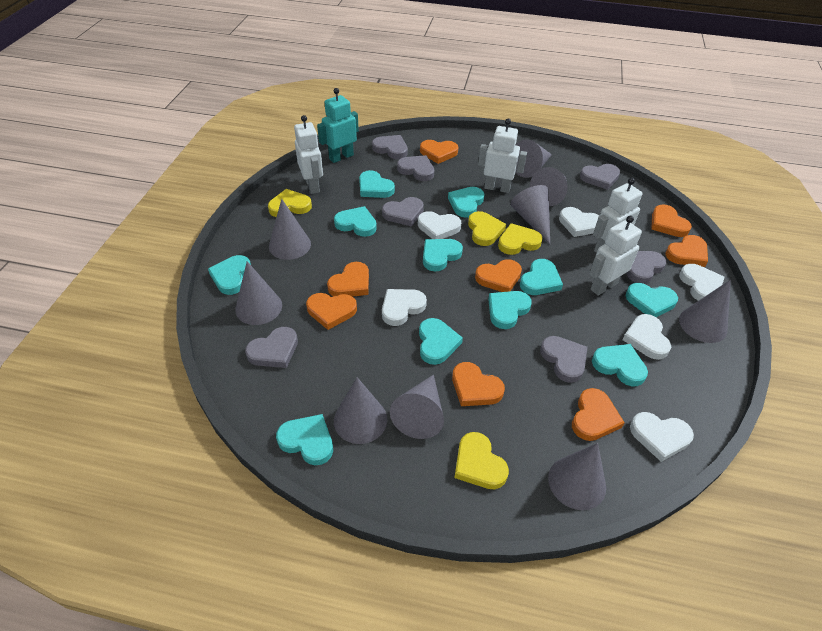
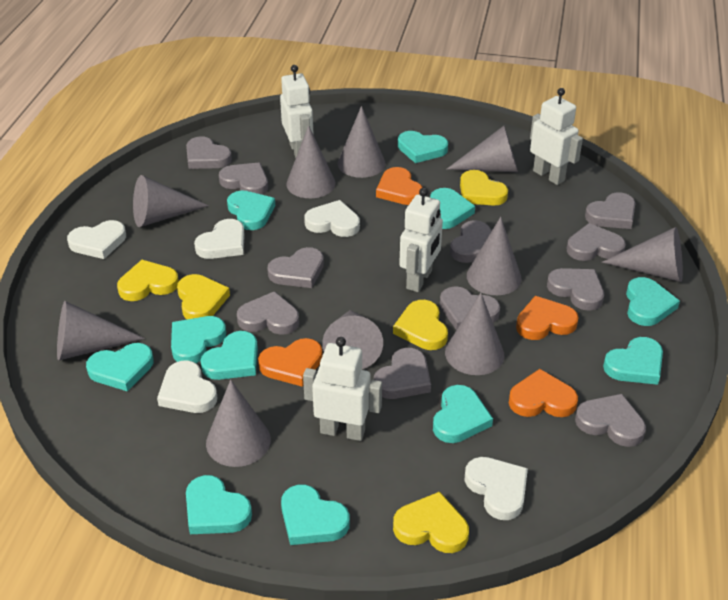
grey cone: [235,261,282,325] [269,199,311,260] [334,377,387,444] [390,374,444,439] [511,185,550,244] [515,139,552,178] [530,167,568,206] [548,443,606,510] [679,280,731,343] = 9 -> [57,301,145,361] [133,175,209,227] [206,380,271,467] [286,125,336,198] [322,310,383,369] [338,106,386,178] [445,293,504,375] [447,126,518,172] [467,217,522,295] [601,227,683,282] = 10
grey heart: [245,327,298,368] [372,135,408,159] [382,197,424,227] [397,155,434,181] [540,336,588,383] [580,164,620,190] [627,251,666,284] = 7 -> [186,136,232,169] [219,163,268,195] [237,291,299,335] [267,247,324,288] [374,348,431,399] [440,286,500,330] [450,220,492,263] [547,268,604,311] [567,223,626,261] [575,394,646,447] [585,192,636,229] = 11
orange heart: [306,293,357,330] [327,262,369,297] [420,140,458,164] [452,362,505,406] [475,259,522,292] [572,388,625,441] [651,205,692,237] [665,235,708,267] = 8 -> [258,338,323,387] [376,167,423,205] [509,369,578,417] [516,296,579,340] = 4
turquoise robot: [317,88,359,163] = 1 -> none = 0
white heart: [382,289,427,326] [418,211,461,239] [559,207,599,237] [622,314,671,360] [630,412,694,462] [679,264,725,301] = 6 -> [67,220,126,259] [157,360,217,413] [194,219,245,259] [304,200,360,237] [465,457,528,520] = 5
yellow heart: [268,189,312,217] [454,432,509,489] [468,211,506,246] [498,223,543,255] = 4 -> [117,260,179,301] [177,274,230,319] [393,300,448,350] [393,491,469,553] [460,170,508,206] = 5

